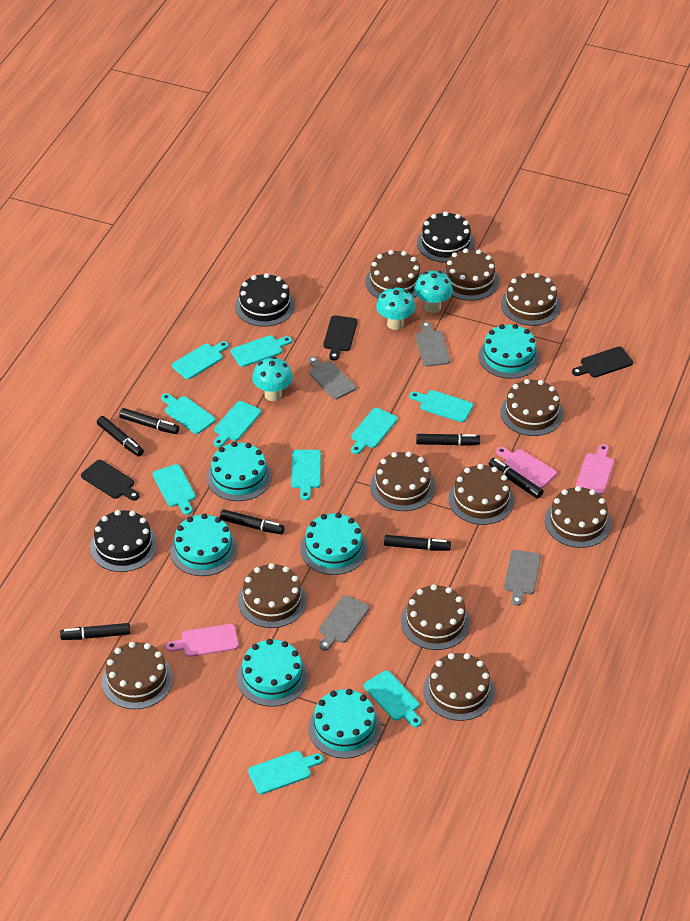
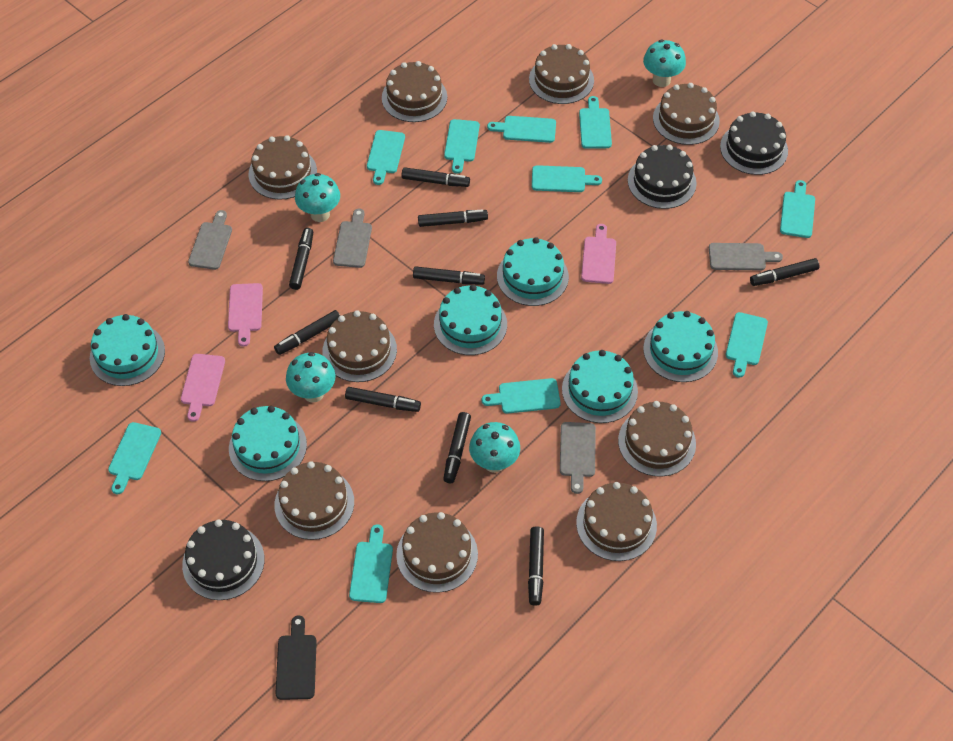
black cutting board: [81,460,139,501] [323,315,358,361] [572,347,633,378] = 3 -> [275,615,317,700] = 1
black marker: [60,623,130,640] [97,416,144,457] [119,408,179,434] [220,509,285,535] [384,535,451,551] [416,434,480,446] [489,458,544,499] = 7 -> [274,310,340,355] [289,228,313,290] [345,387,421,412] [402,167,470,187] [413,266,485,285] [418,209,488,227] [443,412,471,483] [528,526,544,606] [750,258,819,286] = 9
brown cake: [102,642,173,709] [238,563,307,628] [365,250,422,298] [370,451,436,511] [401,584,470,650] [423,653,495,721] [442,248,499,301] [449,464,514,525] [500,379,564,436] [501,273,561,326] [545,486,611,548] = 11 -> [249,135,317,200] [275,461,354,540] [323,310,397,382] [382,61,447,122] [396,512,478,593] [529,44,594,104] [576,482,657,561] [618,401,696,477] [653,83,720,145] = 9
turquoise mushroom: [252,357,293,401] [376,287,415,330] [414,271,453,313] = 3 -> [286,352,335,403] [295,173,340,222] [469,422,520,473] [643,40,686,87] = 4

